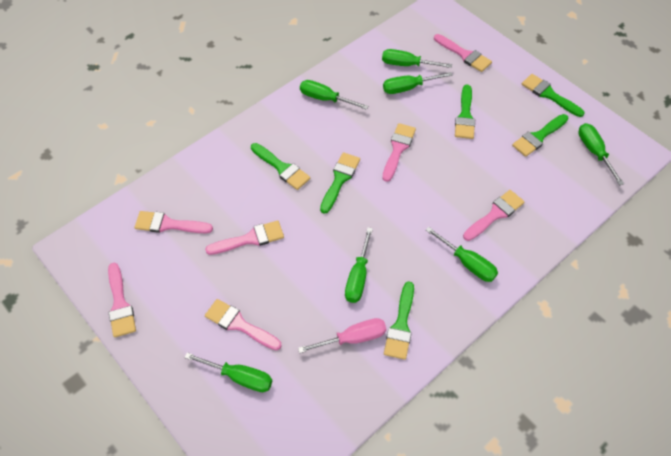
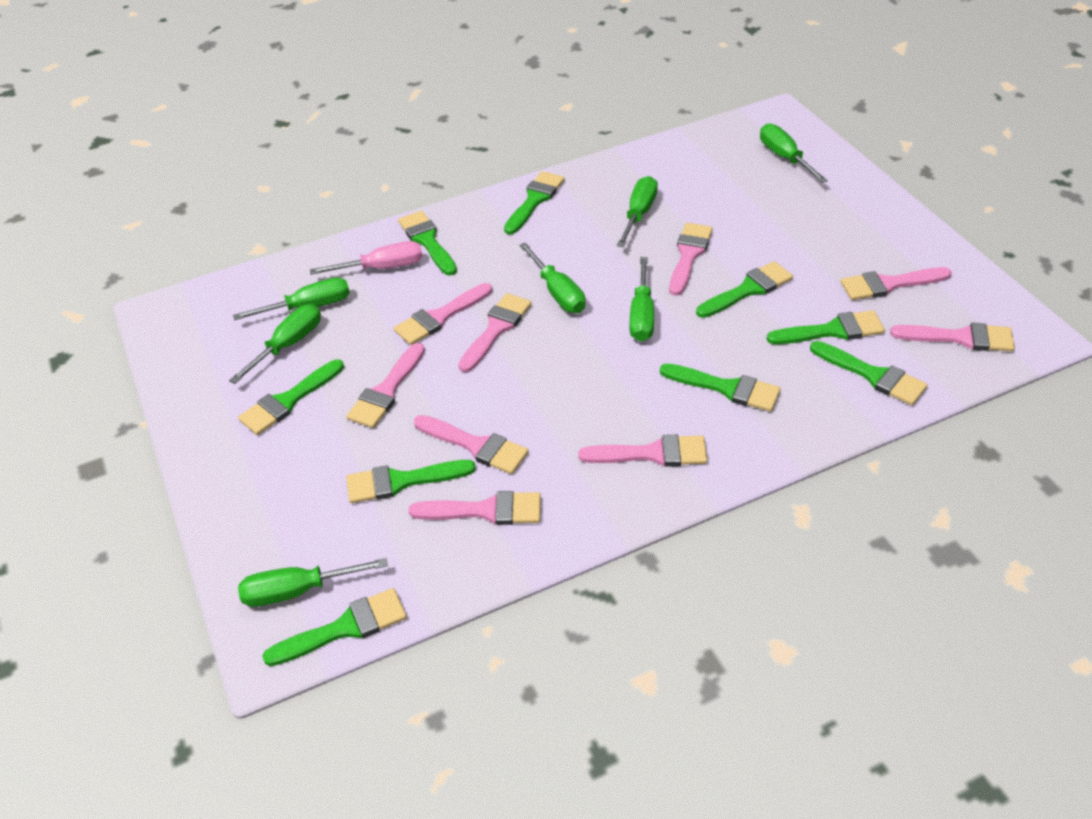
green brush: [251,143,310,190] [320,152,360,214] [384,281,414,360] [455,85,475,139] [512,114,569,157] [522,74,584,117] = 6 -> [238,359,344,435] [262,588,407,666] [346,460,476,503] [398,211,457,276] [504,171,565,234] [660,364,781,412] [696,261,793,318] [767,310,885,344] [810,341,927,405] = 9
pink brush: [108,263,136,337] [134,211,213,233] [205,220,284,255] [205,299,282,350] [382,123,416,182] [434,34,492,72] [463,190,525,241] = 7 -> [346,343,425,428] [394,283,492,345] [409,491,541,525] [414,415,529,474] [458,293,532,372] [578,435,707,467] [669,223,713,296] [840,267,952,300] [890,323,1015,351] = 9

